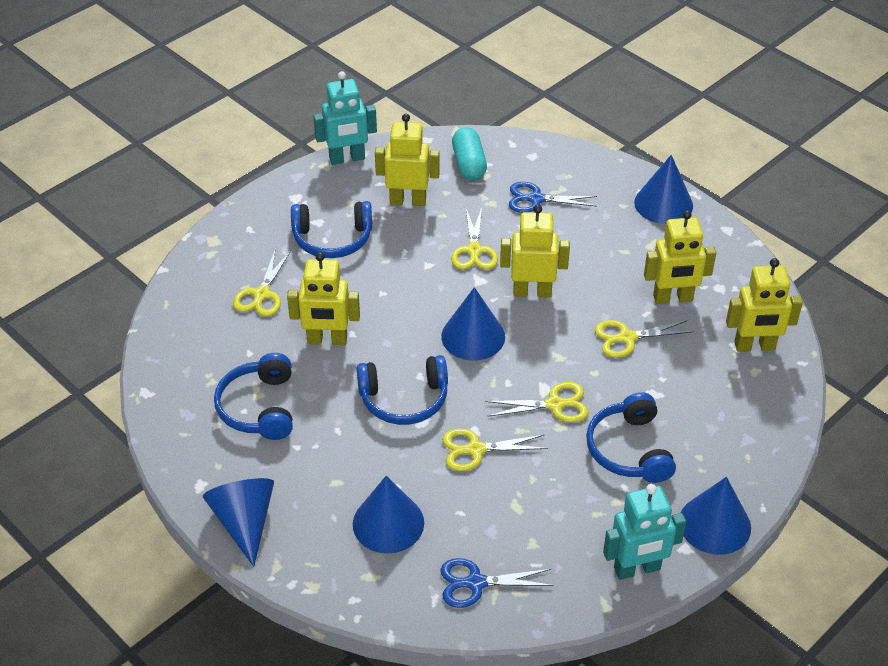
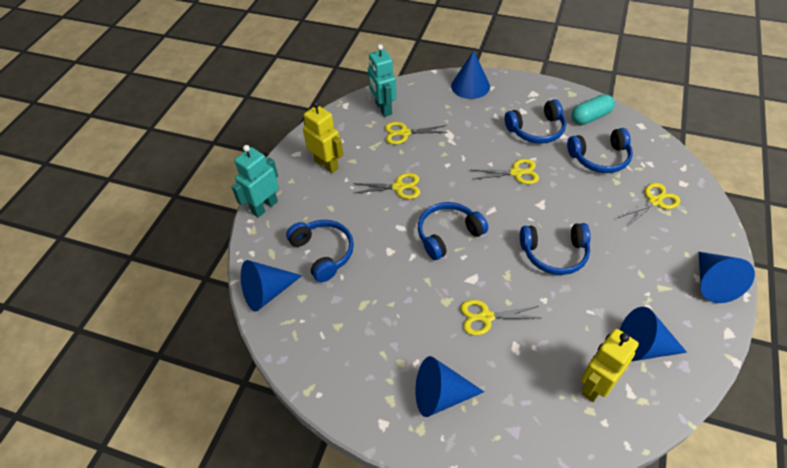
blue headphones: [214,353,293,440] [291,201,372,258] [357,355,448,425] [586,392,676,483] = 4 -> [286,220,354,282] [418,202,488,260] [504,99,566,143] [520,223,591,275] [567,128,633,173] = 5
blue scissors: [440,558,554,608] [509,182,597,213] = 2 -> none = 0
yellow robot: [287,252,360,345] [375,114,440,206] [500,205,570,298] [644,210,716,304] [726,258,803,352] = 5 -> [303,101,343,173] [581,329,639,402] = 2

